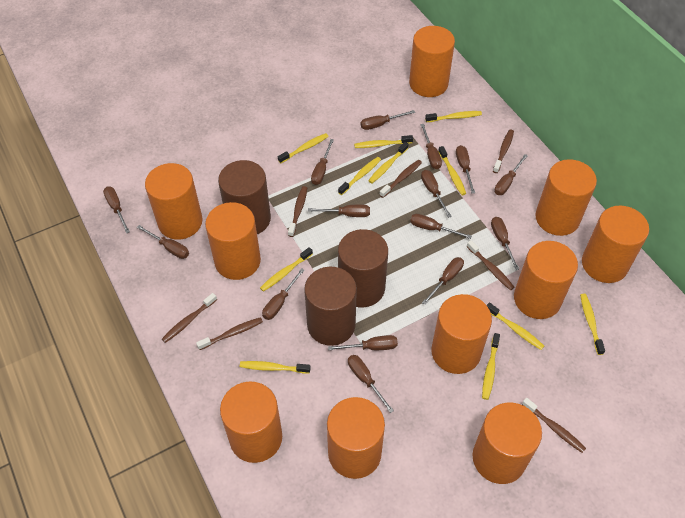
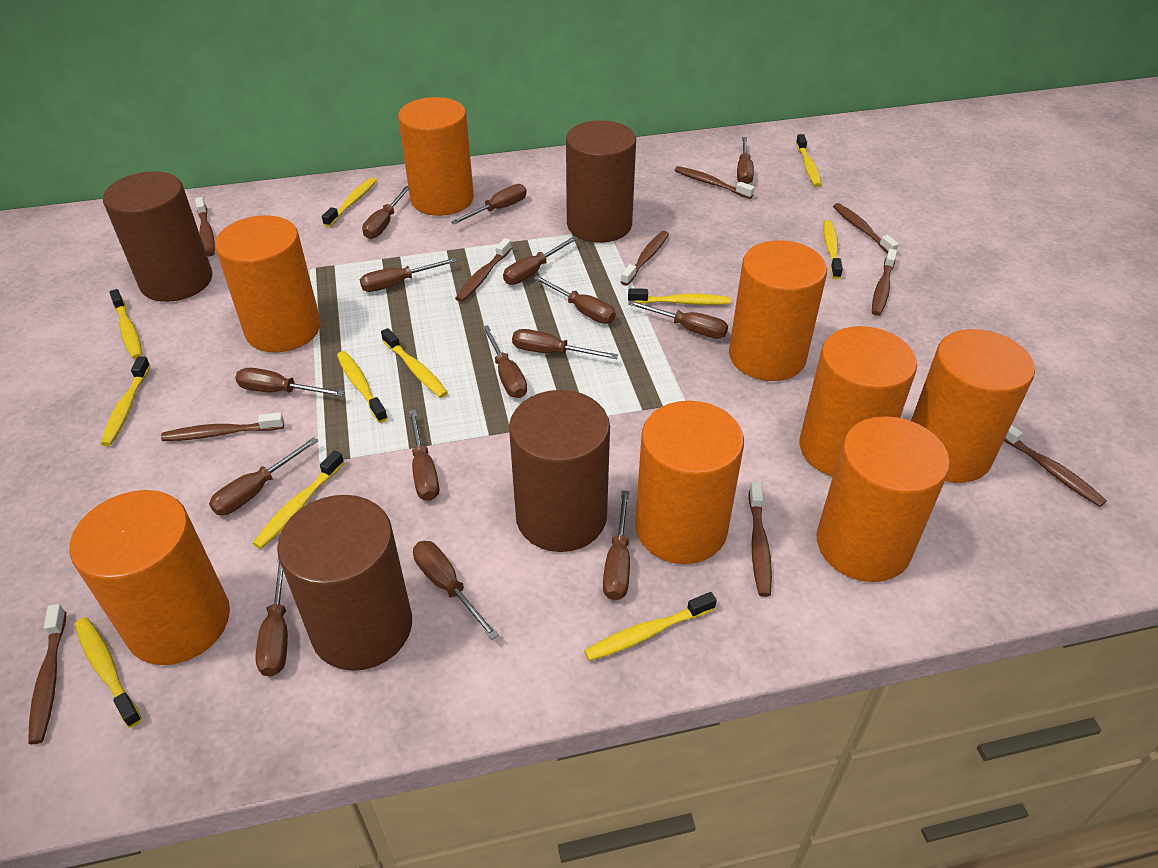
brown cylinder: [218,160,271,234] [304,267,357,346] [338,229,388,307] = 3 -> [103,171,213,302] [277,495,412,671] [509,390,610,552] [566,120,636,243] = 4
brown toothbrush: [162,293,217,343] [196,317,263,350] [288,186,307,237] [379,160,422,198] [467,240,515,290] [493,130,514,173] [522,398,586,453] = 7 -> [28,604,66,744] [161,413,284,441] [195,197,215,256] [455,238,512,302] [621,231,669,286] [675,166,755,199] [748,482,772,597] [833,203,899,253] [872,249,897,316] [1004,425,1107,507] = 10
orange cylinder: [145,163,203,240] [205,202,261,280] [220,381,282,463] [327,397,385,479] [409,26,455,97] [432,294,492,374] [473,403,542,484] [514,241,578,319] [535,159,597,236] [582,206,649,283] = 10 -> [70,490,230,665] [215,215,321,352] [398,97,474,216] [635,401,744,564] [729,240,827,381] [800,326,917,477] [816,416,950,582] [911,329,1035,483] = 8

